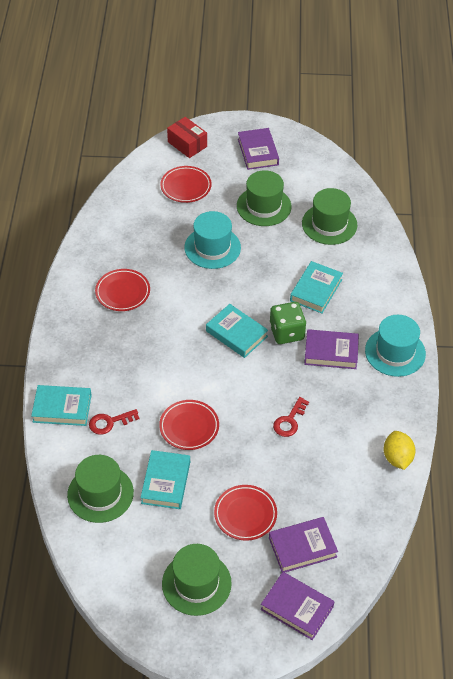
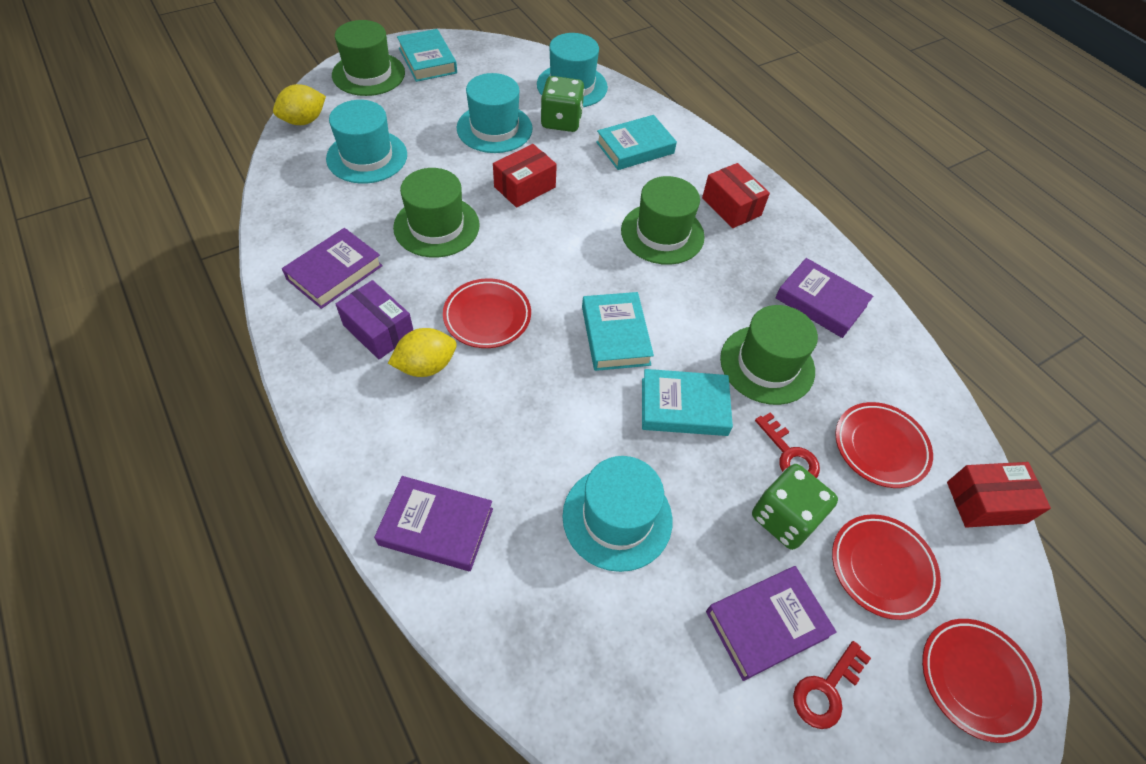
green dice: [270,302,306,344] = 1 -> [541,76,585,132] [752,464,838,550] = 2
purple box: none = 0 -> [336,280,413,359] = 1
red box: [167,117,207,158] = 1 -> [493,144,557,208] [702,163,770,228] [947,462,1051,528] = 3
turquoise hat: [184,211,241,269] [365,315,426,377] = 2 -> [326,100,407,184] [457,73,533,153] [537,33,608,107] [562,456,672,572] = 4
yellow lemon: [383,431,415,470] = 1 -> [273,84,326,125] [388,328,457,377] = 2

